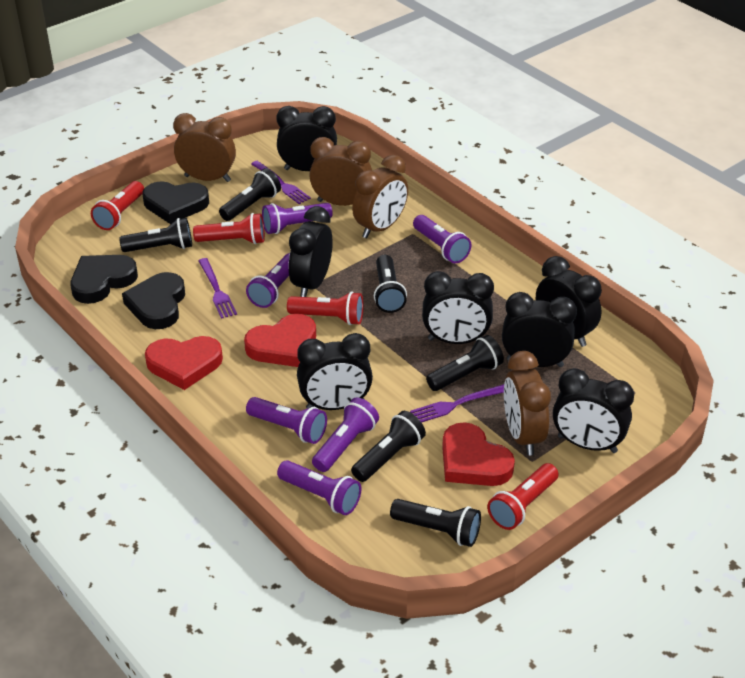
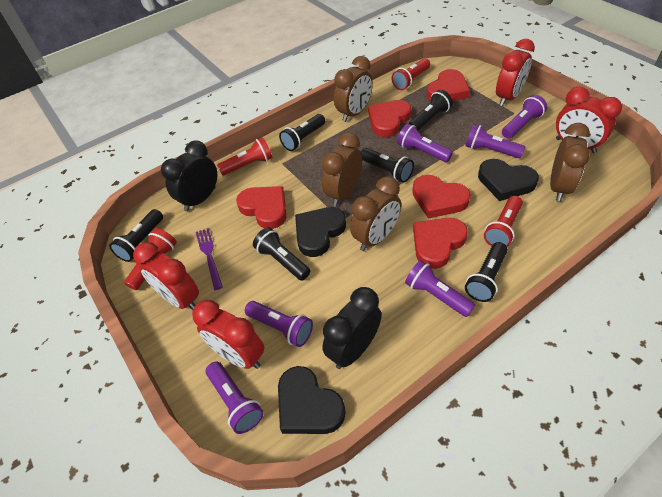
black clock: [276,106,337,171] [289,206,333,297] [297,333,373,410] [422,271,494,344] [502,292,577,367] [536,256,602,347] [553,368,634,453] = 7 -> [161,140,217,212] [322,287,382,369] = 2
purple fork: [198,258,237,319] [251,161,311,204] [410,384,504,423] = 3 -> [196,228,223,290] = 1
red clock: none = 0 -> [133,242,199,310] [192,300,264,369] [496,39,535,106] [556,87,622,153] = 4
red heart: [145,336,223,390] [244,314,316,367] [442,422,515,486] = 3 -> [236,186,287,229] [368,100,411,137] [412,175,471,219] [413,218,468,269] [427,69,470,101] = 5

